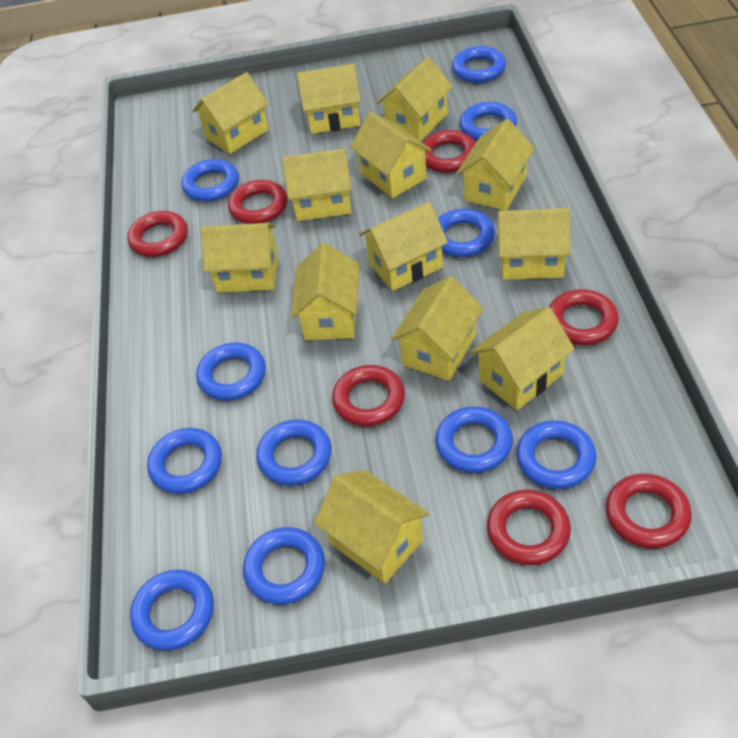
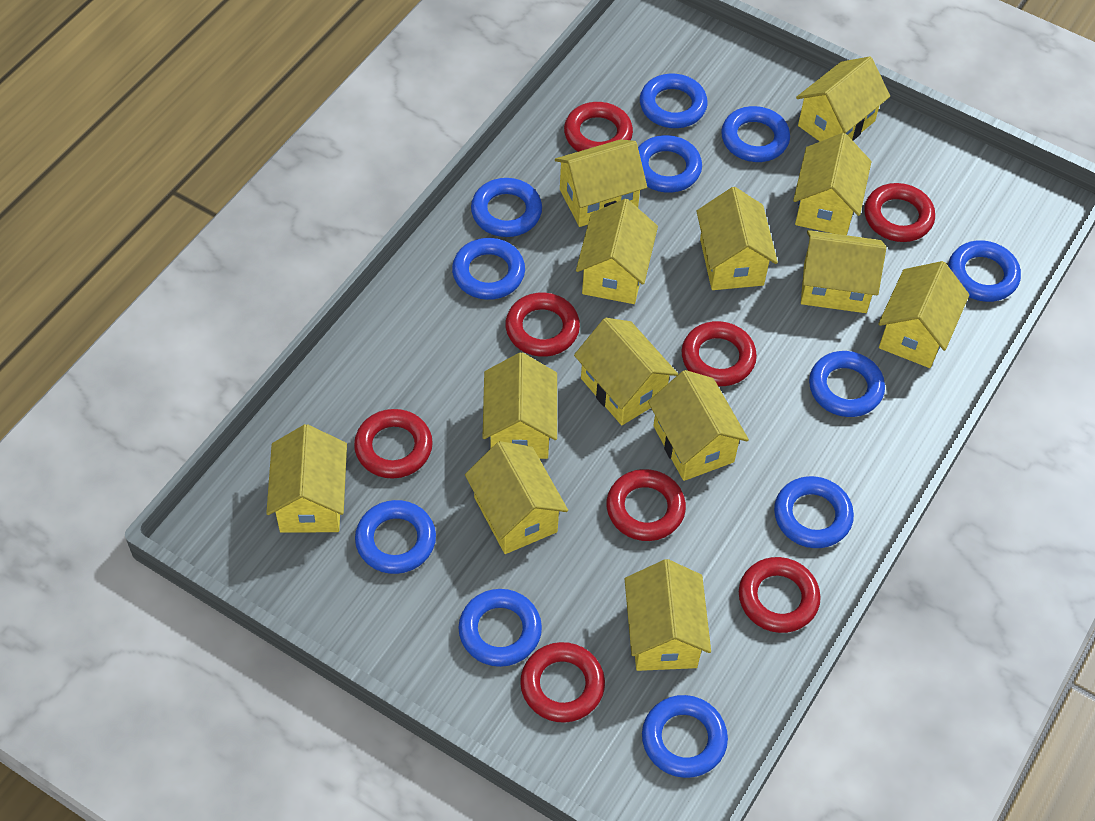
red ring: [127,211,188,257] [228,180,287,224] [332,365,405,426] [422,130,476,173] [487,489,571,565] [549,289,619,346] [605,474,692,549] = 7 -> [354,409,433,479] [505,293,580,357] [520,642,605,723] [564,102,633,152] [606,469,686,541] [682,321,757,386] [739,557,821,633] [864,183,935,242] = 8

